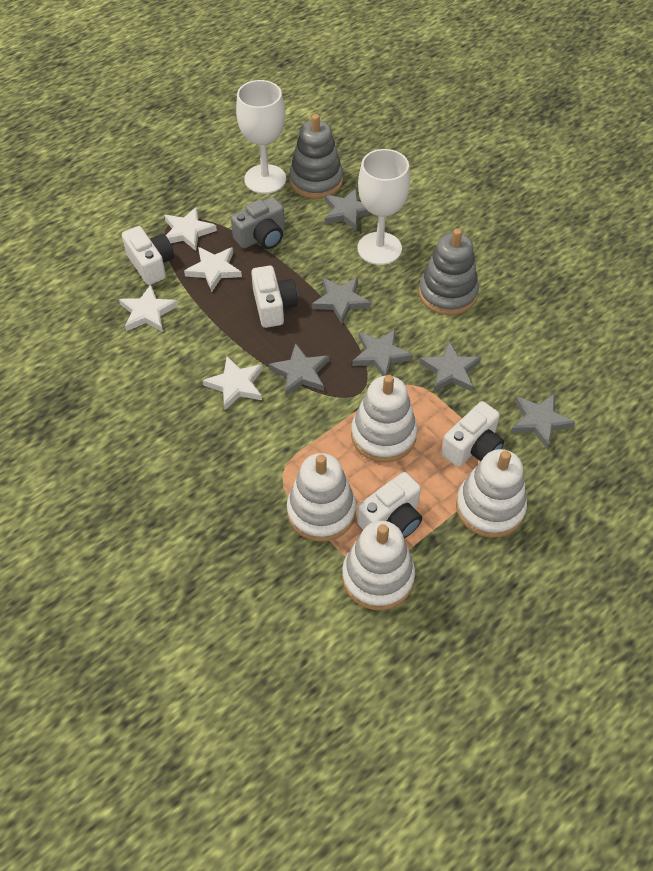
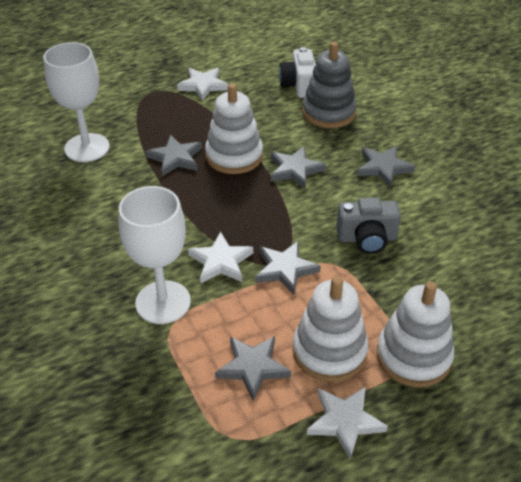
grey stacking toy: [289,114,343,199] [419,228,479,315] = 2 -> [302,42,357,128] = 1
grey star: [269,343,329,396] [312,277,371,324] [325,189,372,231] [352,329,413,376] [420,341,481,392] [511,393,576,450] = 6 -> [146,135,202,176] [215,336,291,401] [255,241,321,295] [271,146,326,189] [357,146,415,187] = 5
white camera: [122,226,174,285] [251,266,298,328] [357,472,422,538] [441,401,504,467] = 4 -> [279,47,316,98] = 1
white stacking toy: [287,453,356,542] [342,521,415,610] [351,375,417,462] [456,449,527,538] = 4 -> [205,84,263,174] [292,276,368,382] [376,281,454,387] = 3
white star: [119,284,178,332] [164,207,217,251] [184,247,242,292] [203,356,263,410] = 4 -> [177,68,228,101] [188,231,253,283] [307,387,388,459] = 3

